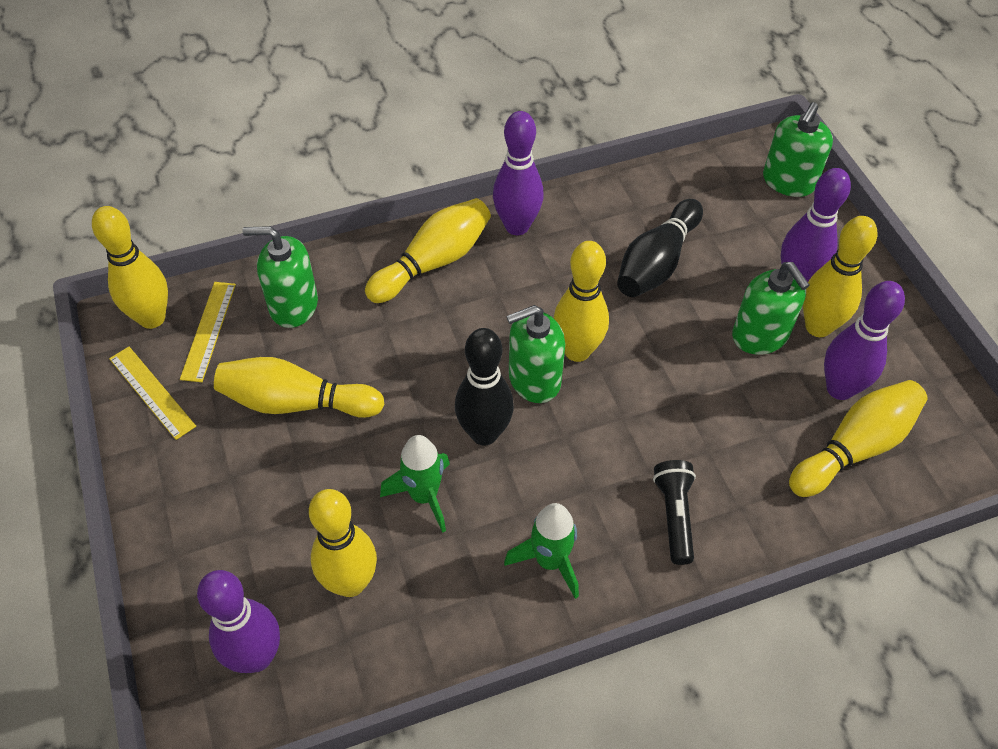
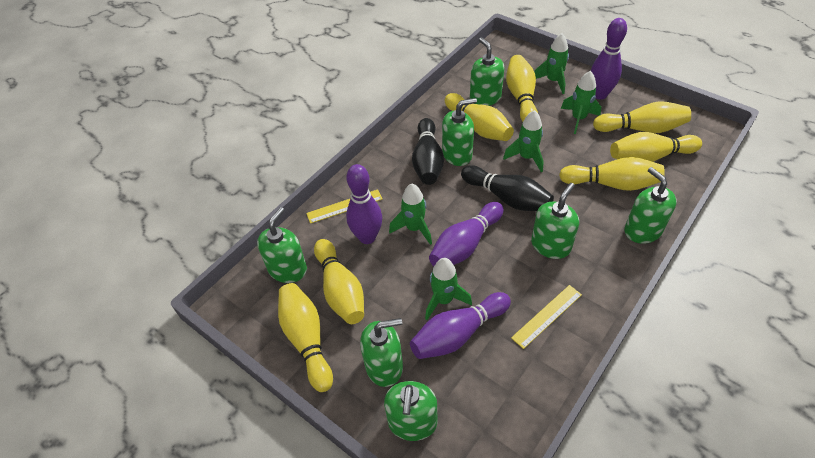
black flashlight: [653,460,696,565] = 1 -> none = 0
green rocket: [380,435,450,533] [504,503,579,599] = 2 -> [389,184,432,245] [425,258,472,320] [503,110,544,172] [534,33,569,94] [561,71,601,134] = 5
green soap dispenser: [243,226,318,328] [506,305,565,403] [732,262,810,355] [763,102,833,197] = 4 -> [257,207,307,283] [360,318,403,387] [384,381,437,441] [442,98,477,166] [470,37,504,106] [531,183,579,259] [624,167,677,244] = 7

